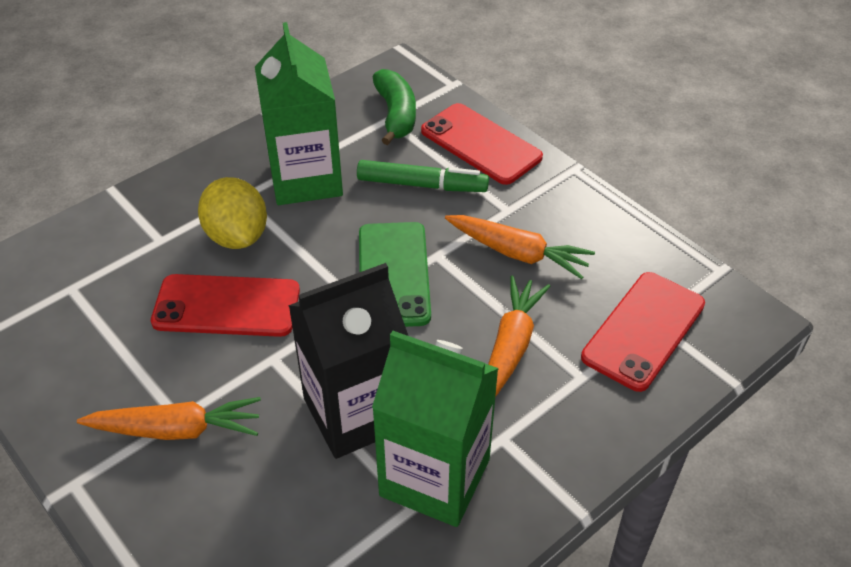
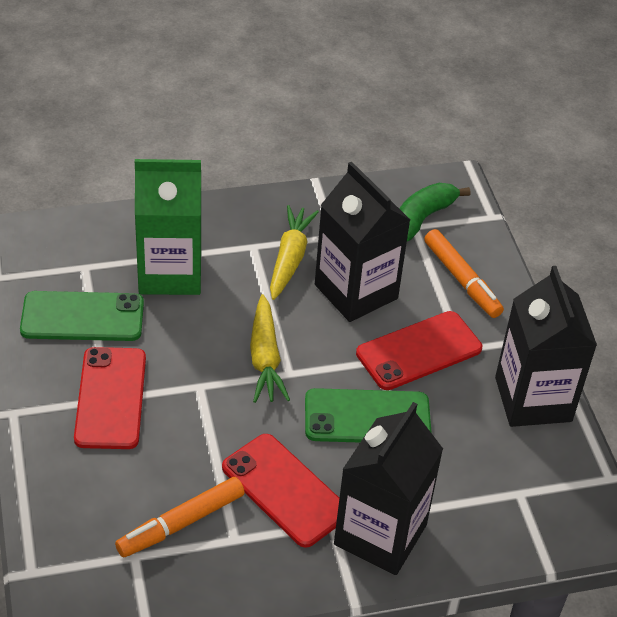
black carton: [288,263,408,459] = 1 -> [315,162,410,322] [334,402,443,575] [495,266,597,427] = 3
green carton: [255,22,343,205] [372,330,499,527] = 2 -> [135,159,202,295] = 1
green marker: [357,160,489,192] = 1 -> none = 0
green phone: [359,222,431,327] = 1 -> [20,291,144,341] [305,388,432,443] = 2
orange carrot: [77,397,261,440] [445,215,595,279] [488,276,550,397] = 3 -> none = 0
orange marker: none = 0 -> [115,477,245,557] [424,229,504,318] = 2
yellow carrot: none = 0 -> [250,294,290,403] [270,205,319,300] = 2
yellow lemon: [198,177,267,249] = 1 -> none = 0

